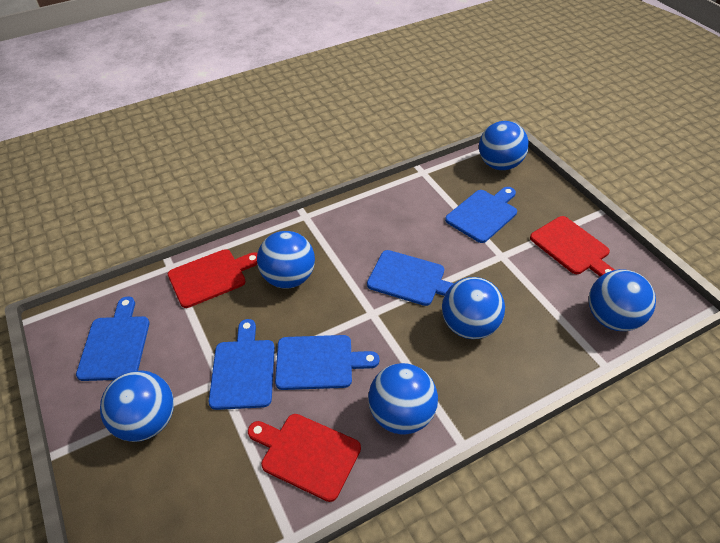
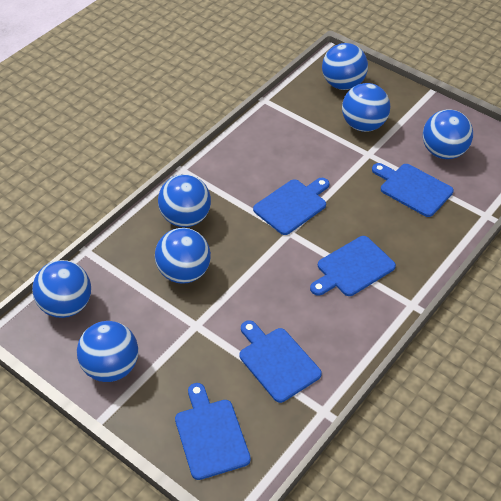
blue ball: [100,370,174,442] [257,231,315,289] [368,363,438,434] [442,277,505,339] [479,121,529,170] [589,269,656,331] = 6 -> [32,260,91,318] [77,321,138,382] [155,228,211,284] [158,174,211,227] [322,43,368,90] [342,83,390,132] [423,109,473,159] = 7
red cutting board: [168,249,258,308] [248,414,361,502] [530,216,615,277] = 3 -> none = 0

